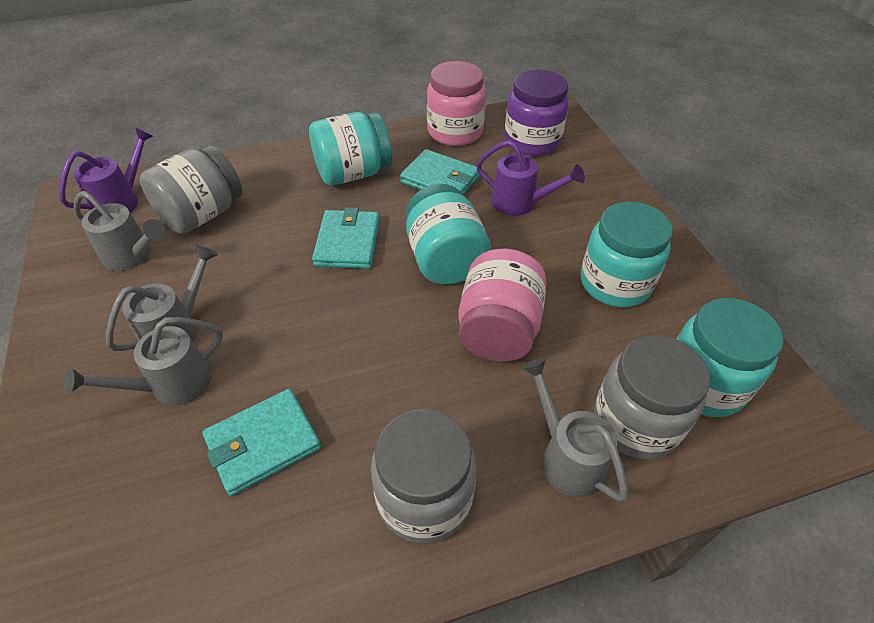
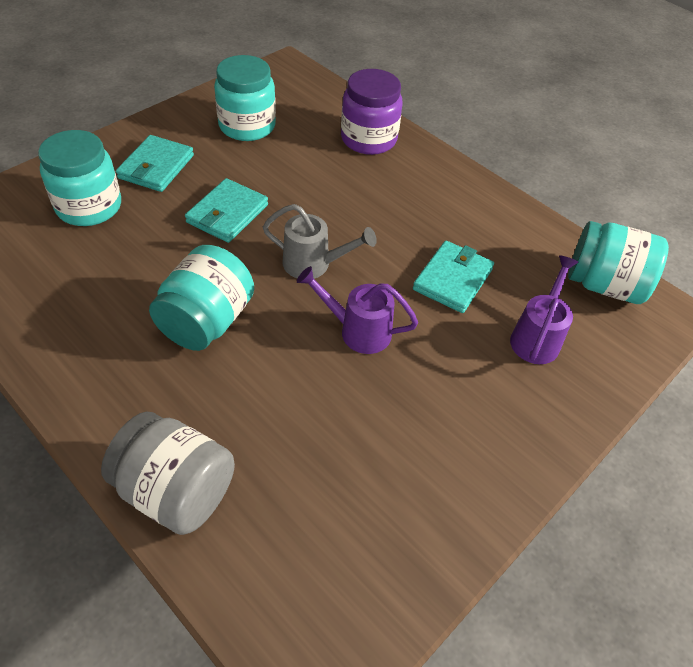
grey jar: [140,145,242,234] [371,409,476,543] [594,335,710,460] = 3 -> [101,412,235,535] = 1
grey watering can: [64,317,223,406] [73,191,165,271] [106,245,218,351] [522,358,628,502] = 4 -> [263,204,377,279] = 1
pink jar: [427,61,486,146] [458,249,547,362] = 2 -> none = 0

